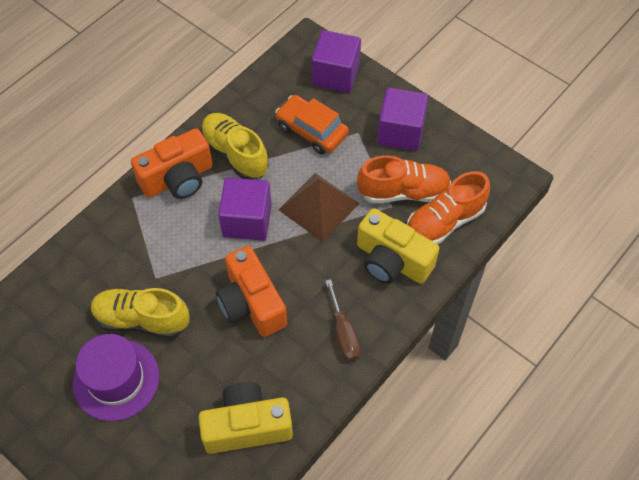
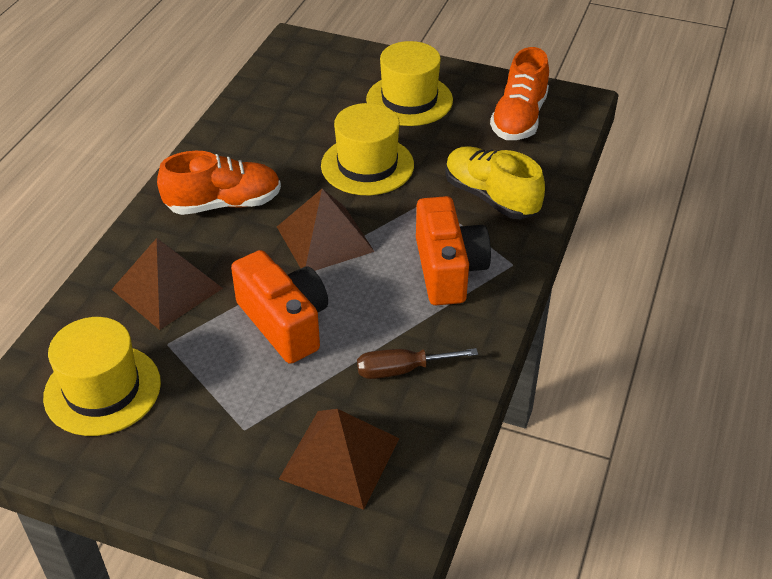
brown pyramid: [278,173,360,242] = 1 -> [111,238,223,330] [277,189,375,271] [279,409,399,510] = 3
orange car: [275,95,349,155] = 1 -> none = 0
purple cube: [218,177,272,241] [312,30,361,93] [377,88,428,151] = 3 -> none = 0
purple hat: [73,334,159,421] = 1 -> none = 0
yellow camera: [199,382,293,454] [357,208,439,284] = 2 -> none = 0
yellow hat: none = 0 -> [43,317,161,436] [321,103,414,195] [366,41,453,126] = 3
yellow shoe: [91,288,189,339] [201,113,268,180] = 2 -> [445,146,545,219] = 1

